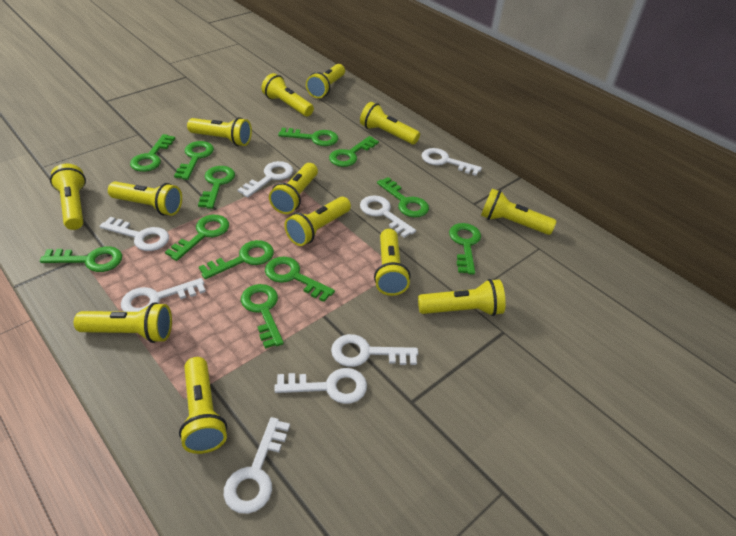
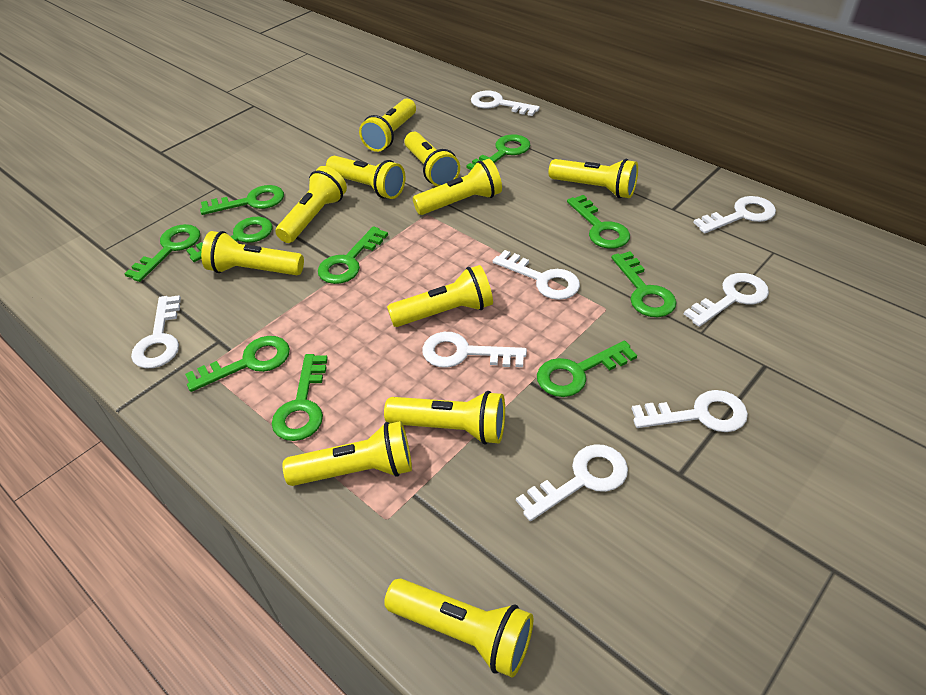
green key: [40,246,122,272] [130,134,175,172] [165,215,229,261] [174,141,214,180] [198,166,235,209] [199,240,274,279] [241,284,284,349] [265,257,335,302] [278,128,338,146] [329,136,379,167] [377,177,429,218] [449,223,481,275] = 12 -> [125,224,200,282] [185,336,290,392] [186,217,272,262] [200,185,284,215] [272,354,328,441] [318,226,388,284] [466,134,530,170] [537,341,637,397] [567,195,630,249] [611,251,677,317] = 10
yellow flashlight: [50,164,86,230] [74,302,172,343] [108,181,182,216] [179,357,227,454] [187,117,252,146] [261,73,314,116] [269,163,318,214] [284,197,351,246] [306,64,345,98] [360,102,420,145] [374,229,410,296] [418,279,506,316] [481,188,557,235] = 13 -> [201,231,304,275] [275,166,347,243] [283,421,412,486] [326,156,406,199] [359,99,416,152] [384,391,505,444] [384,578,533,678] [387,265,493,327] [405,132,460,187] [413,159,502,215] [549,159,638,198] = 11

